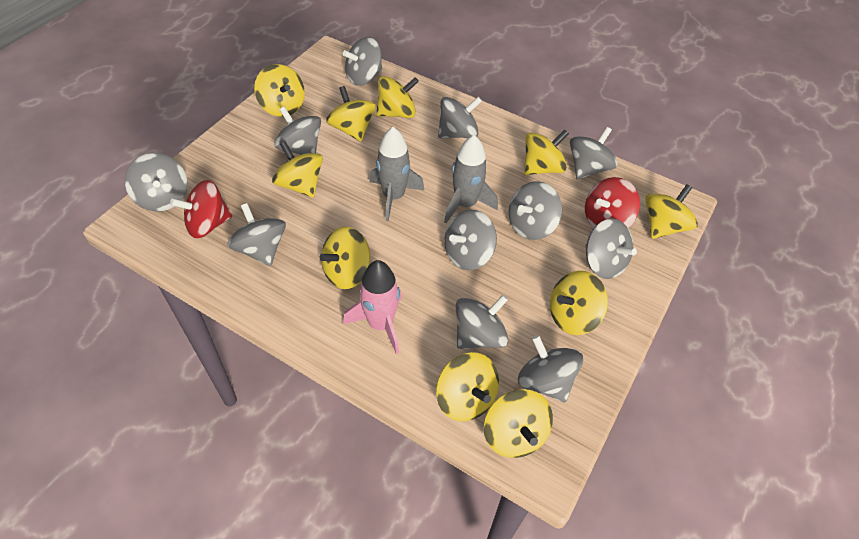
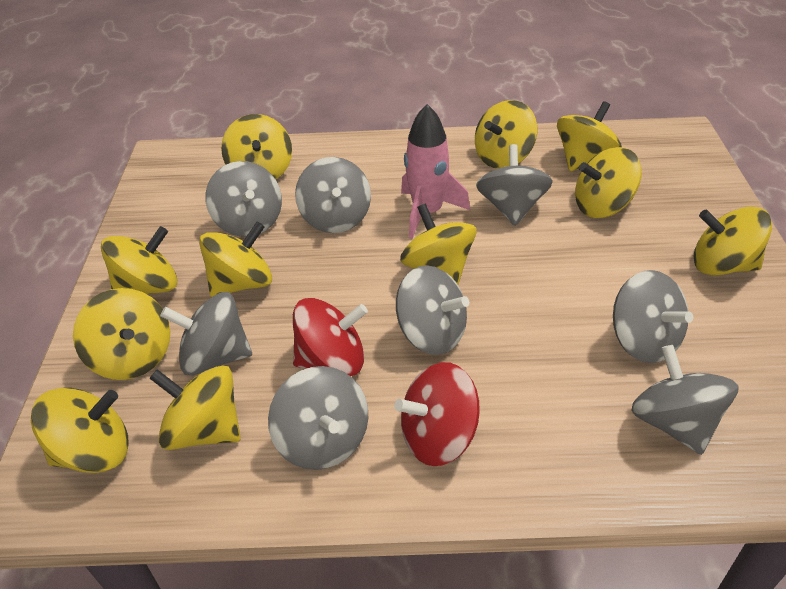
grey rocket: [369,127,425,221] [444,135,498,223] = 2 -> none = 0
grey spinning top: [125,153,188,211] [227,203,286,266] [274,107,321,155] [343,37,382,86] [438,97,482,138] [444,210,497,270] [456,295,508,349] [509,181,562,240] [518,335,583,402] [570,127,618,179] [585,218,637,279] = 11 -> [160,292,252,375] [205,161,282,237] [268,366,368,470] [295,157,371,233] [396,265,469,355] [476,144,553,226] [613,270,693,363] [631,345,739,455] = 8
yellow spinning top: [254,64,305,117] [272,141,323,198] [319,227,370,289] [326,86,376,142] [376,76,419,118] [436,352,499,421] [484,389,553,458] [524,129,569,175] [550,271,608,335] [645,184,698,239] = 10 -> [31,388,129,473] [73,288,170,380] [101,226,177,294] [149,365,241,450] [199,221,272,297] [221,114,292,179] [400,203,477,285] [475,100,537,169] [557,101,622,171] [575,147,642,218] [693,207,772,275] = 11

